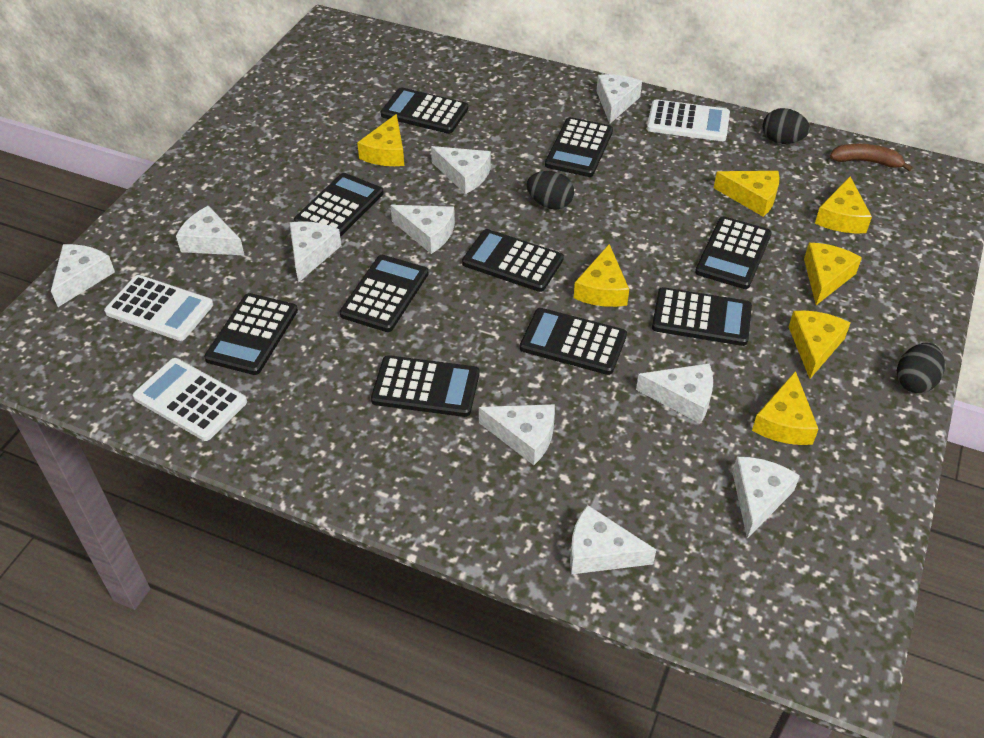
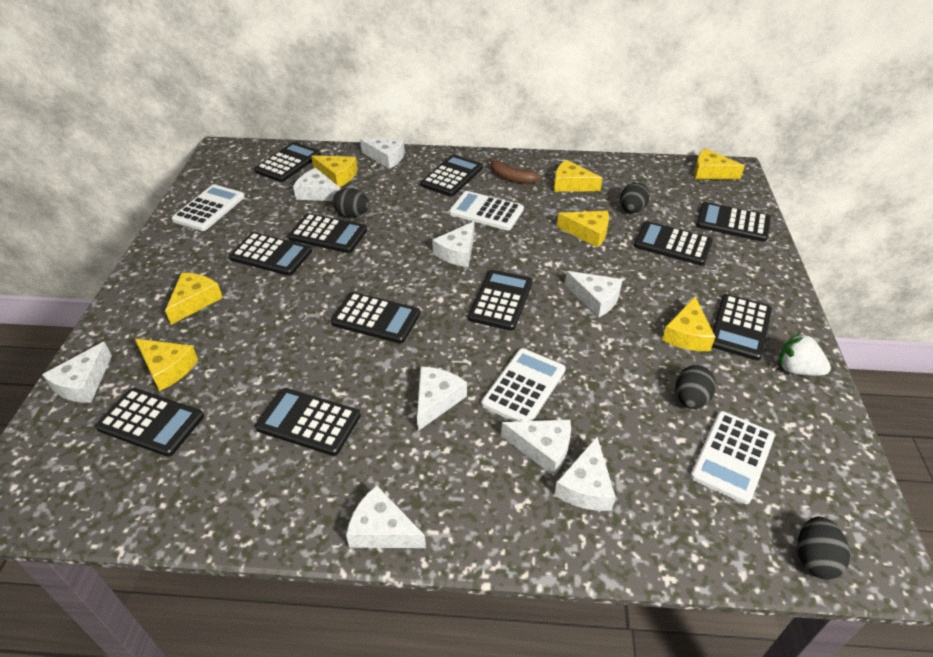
black calculator: [204,293,298,375] [294,173,384,237] [340,255,428,332] [371,355,479,417] [381,87,468,134] [462,229,564,292] [520,308,627,375] [545,117,613,177] [652,287,752,346] [695,216,772,289] = 10 -> [95,388,204,457] [229,232,312,276] [254,142,321,182] [255,388,360,456] [288,213,367,253] [331,292,420,344] [420,155,483,197] [468,270,533,331] [634,221,713,266] [696,202,771,242] [712,294,772,361] = 11
black egg: [527,171,574,209] [763,108,810,144] [897,343,945,393] = 3 -> [333,188,369,217] [620,183,650,214] [675,365,716,409] [797,516,850,579] = 4
white calculator: [104,275,213,341] [133,358,247,441] [647,99,730,141] = 3 -> [172,184,245,231] [449,191,524,230] [481,348,566,422] [690,411,775,504] = 4
white cheese: [51,244,115,307] [176,206,245,256] [289,221,342,283] [390,205,455,254] [431,146,491,194] [479,404,555,465] [570,505,656,574] [597,74,642,123] [636,363,713,424] [732,457,800,539] = 10 -> [42,342,112,403] [293,168,341,201] [346,485,426,548] [360,139,405,169] [417,367,467,431] [432,221,475,267] [501,420,571,476] [554,437,616,511] [565,271,623,318] = 9
white strawberry: none = 0 -> [778,333,831,376] = 1

